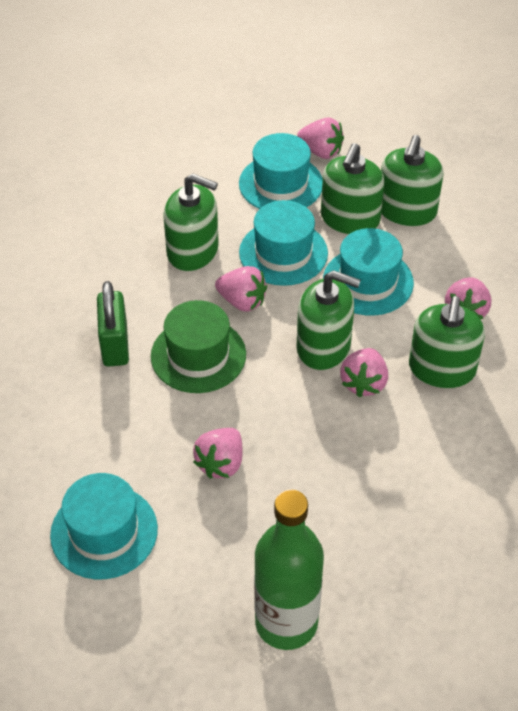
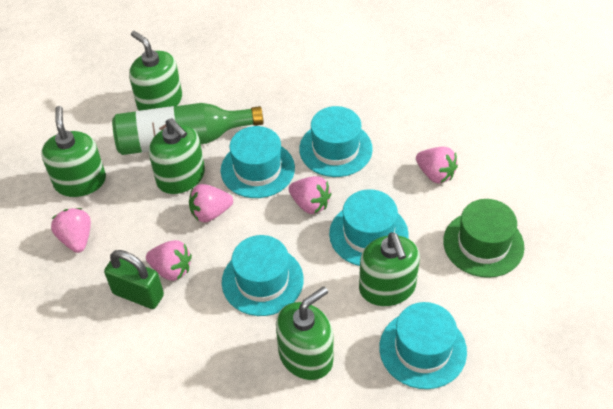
turquoise hat: [50,473,158,579] [239,133,323,209] [239,200,328,286] [323,228,414,316] = 4 -> [221,126,295,198] [222,235,304,316] [299,106,373,177] [329,189,409,266] [379,302,467,389] = 5

